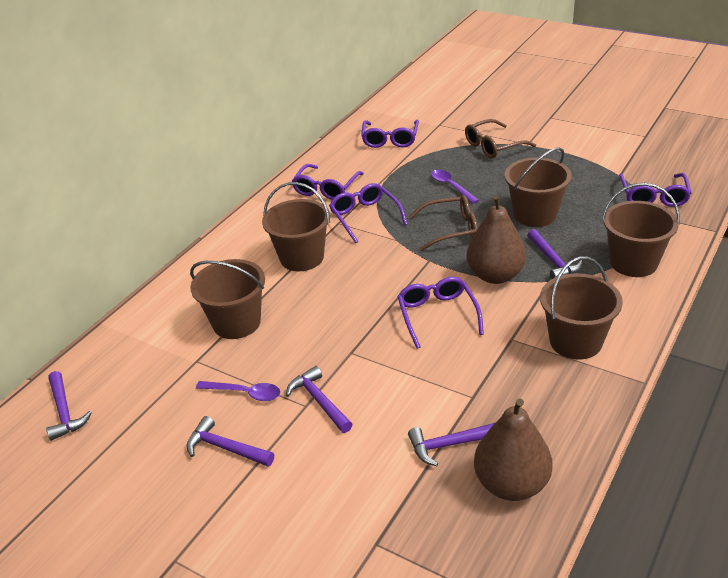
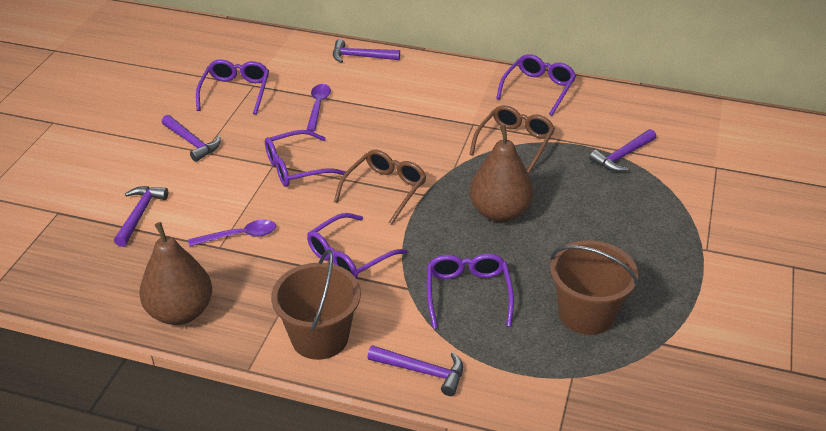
brown bucket: [190,259,265,339] [262,182,330,271] [504,148,572,227] [540,256,623,360] [602,183,680,277] = 5 -> [271,249,361,360] [550,240,638,335] = 2

